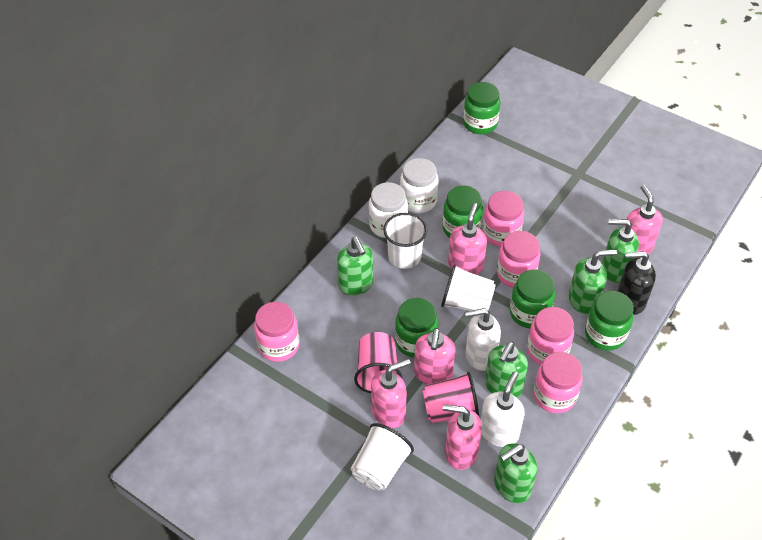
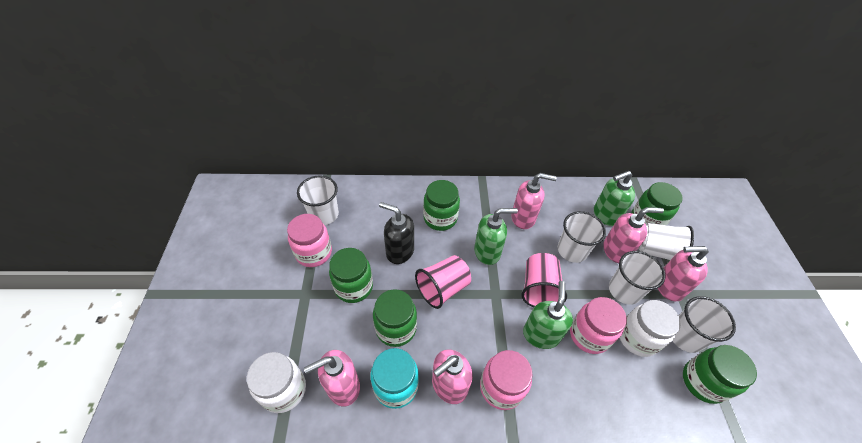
green soap dispenser: [337,237,373,296] [485,341,528,398] [494,443,537,503] [569,249,617,315] [602,219,639,283] = 5 -> [474,208,518,265] [523,281,573,349] [594,171,635,226] = 3
pink jar: [254,302,300,362] [483,191,524,247] [497,231,540,288] [527,307,574,365] [533,352,583,414] = 5 -> [287,214,332,267] [480,350,533,410] [570,297,627,354] = 3
turquoise jar: none = 0 -> [370,348,419,409] = 1
white cup: [351,423,414,491] [383,213,428,269] [441,264,496,311] = 3 -> [297,175,339,225] [558,211,606,263] [609,251,666,305] [638,223,694,260] [673,296,736,353] = 5
white soap dispenser: [465,308,501,371] [481,371,525,447] = 2 -> none = 0

